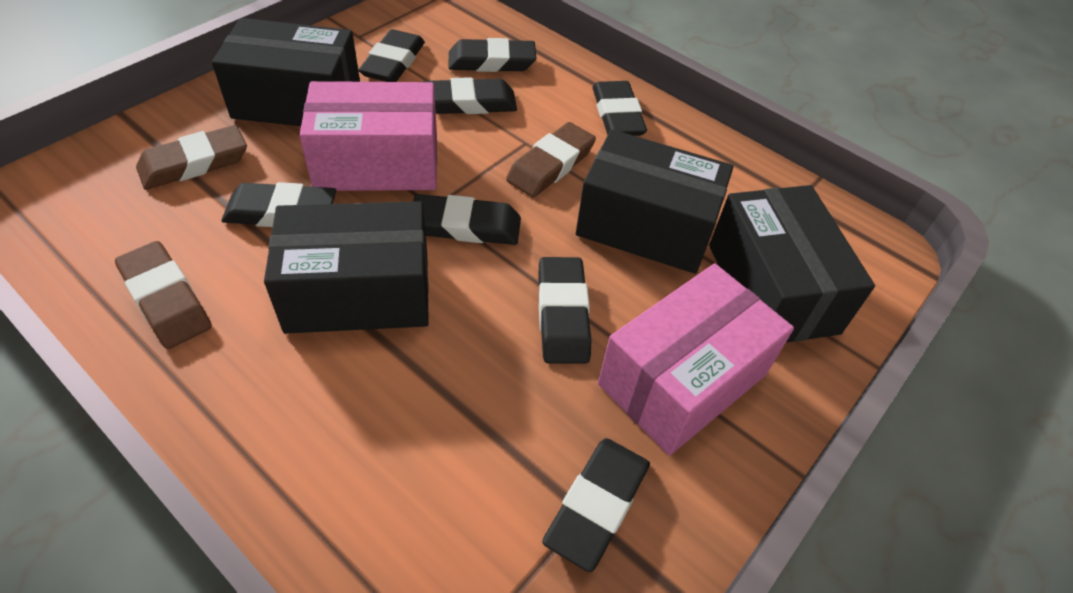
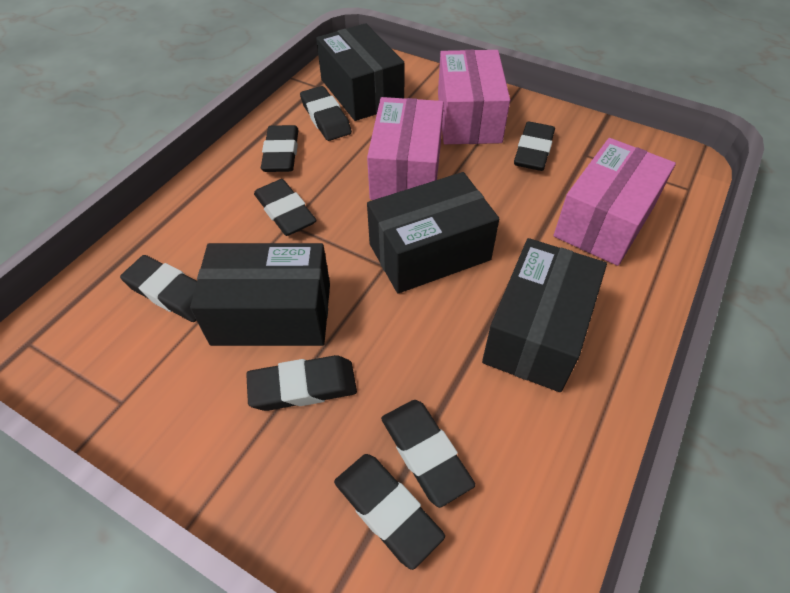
brown eraser: [115,241,212,349] [136,125,247,190] [506,122,596,197] = 3 -> none = 0
pink box: [299,81,437,191] [598,263,794,455] = 2 -> [367,97,444,200] [438,50,510,144] [553,138,676,266] = 3

